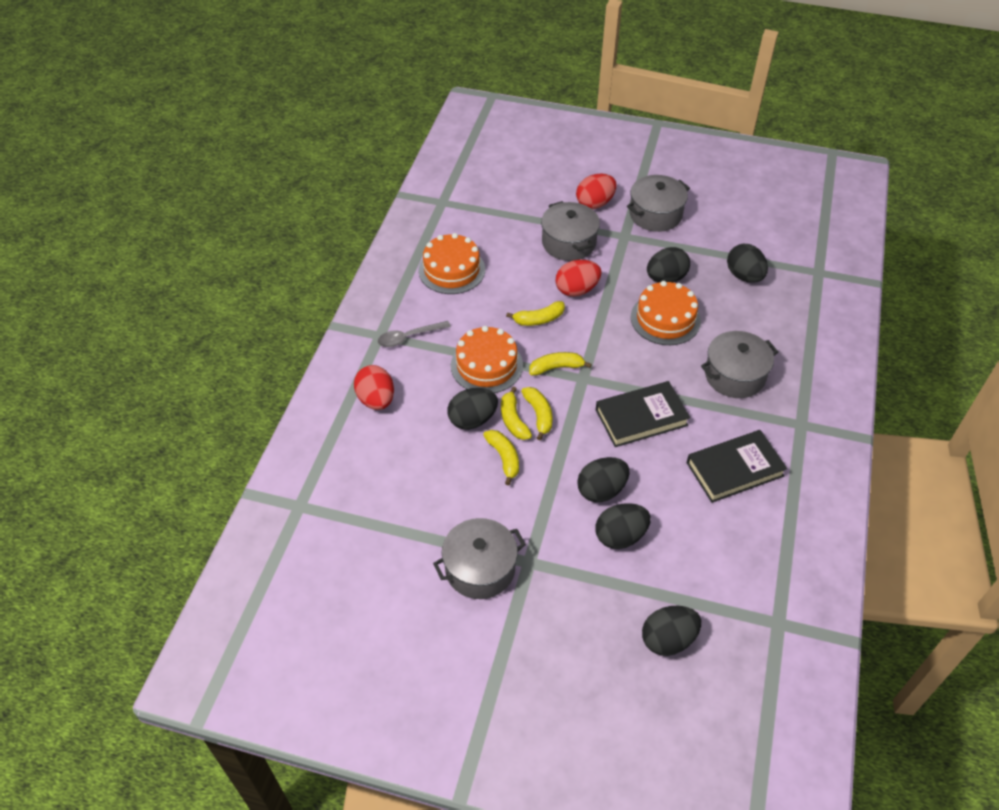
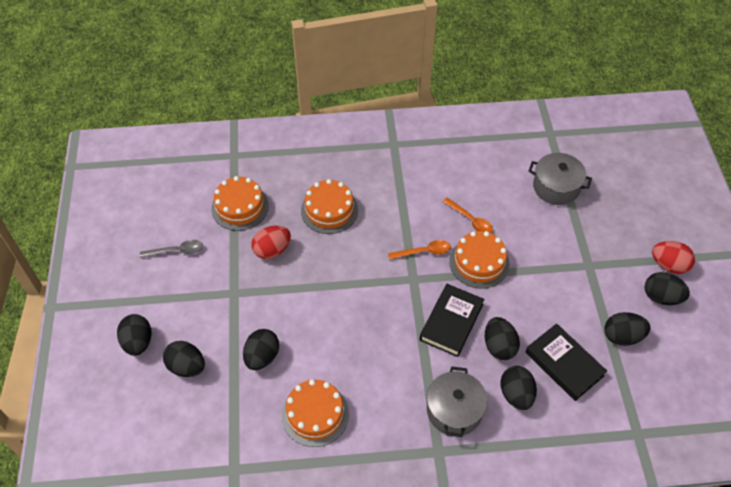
black egg: [447,388,498,430] [577,457,629,502] [596,503,651,549] [642,606,701,656] [647,247,690,283] [727,244,768,283] = 6 -> [117,314,152,356] [163,341,205,377] [243,329,279,370] [485,317,520,360] [500,366,537,410] [604,312,650,346] [644,272,690,305] = 7
grey pot: [433,518,526,599] [541,201,600,261] [627,175,690,232] [701,331,778,398] = 4 -> [427,366,488,437] [529,153,592,205] = 2
orange cake: [418,233,485,294] [451,326,523,393] [631,281,701,345] = 3 -> [211,176,269,231] [282,379,349,447] [301,179,358,234] [449,231,510,289] = 4
orange spoon: none = 0 -> [388,240,451,260] [442,198,493,233] = 2
red egg: [354,365,394,410] [556,260,602,297] [576,173,617,209] = 3 -> [251,226,291,259] [652,241,695,274] = 2
yellow banana: [483,430,519,485] [501,386,532,440] [506,301,565,326] [521,387,553,440] [529,352,592,376] = 5 -> none = 0

